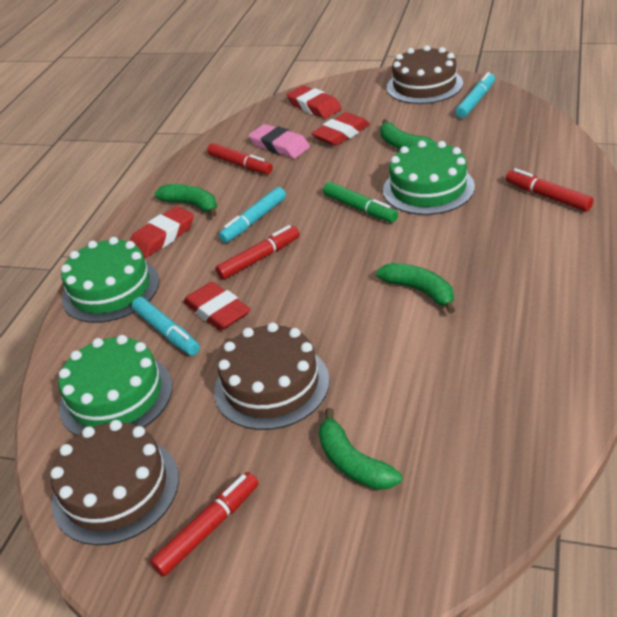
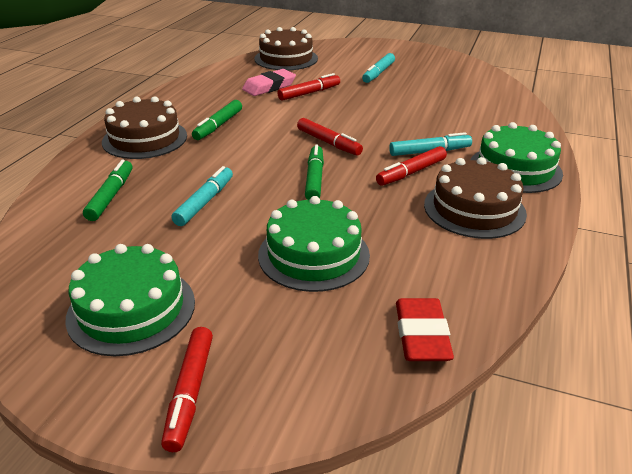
green banana: [155,184,217,217] [318,408,402,490] [376,263,455,314] [380,119,436,149] = 4 -> none = 0
green marker: [323,182,398,223] = 1 -> [83,160,133,221] [192,100,242,140] [305,144,324,200] = 3
red eraser: [130,206,194,258] [184,282,251,331] [287,85,342,119] [311,112,370,146] = 4 -> [396,298,454,361] = 1

